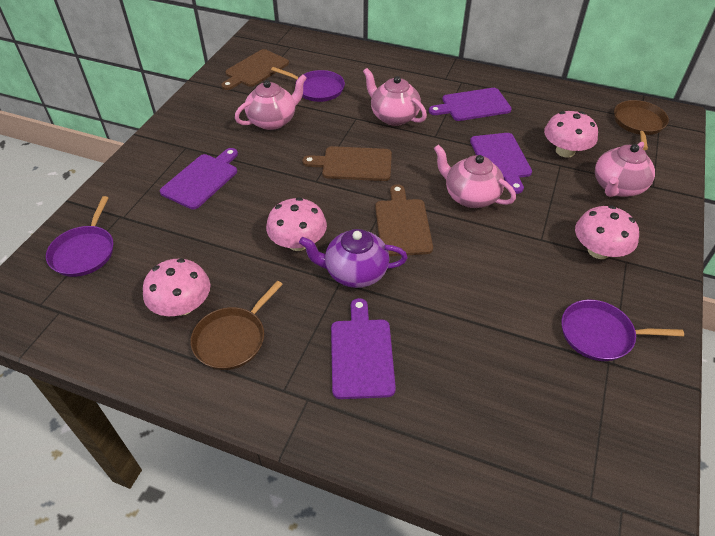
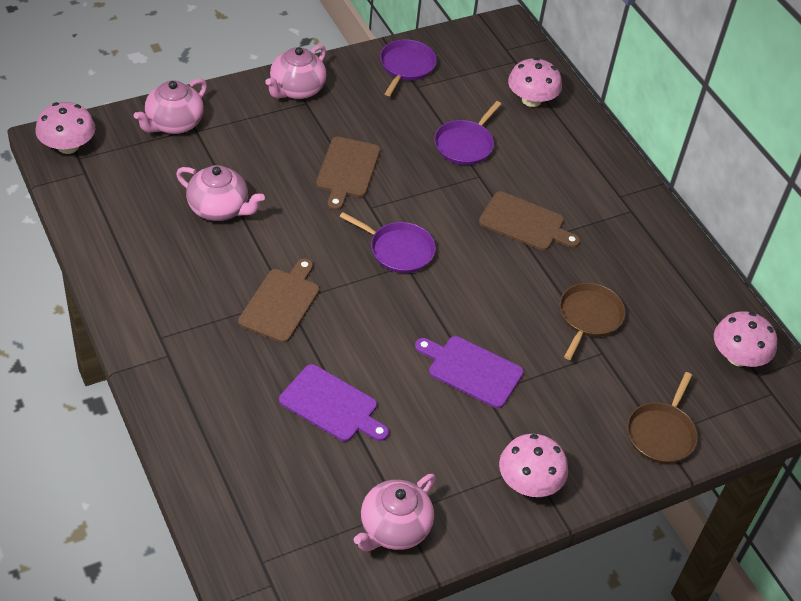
purple cutting board: [160,148,238,209] [331,298,396,399] [429,88,512,121] [470,133,532,194] = 4 -> [279,364,389,442] [415,336,524,408] = 2
purple teapot: [299,229,407,288] = 1 -> none = 0

